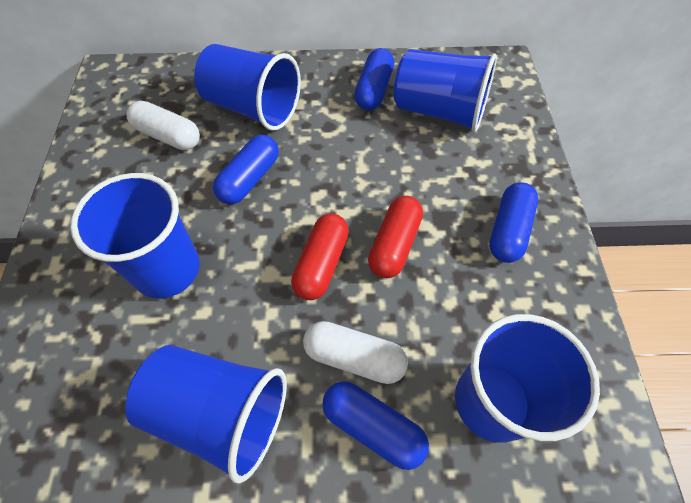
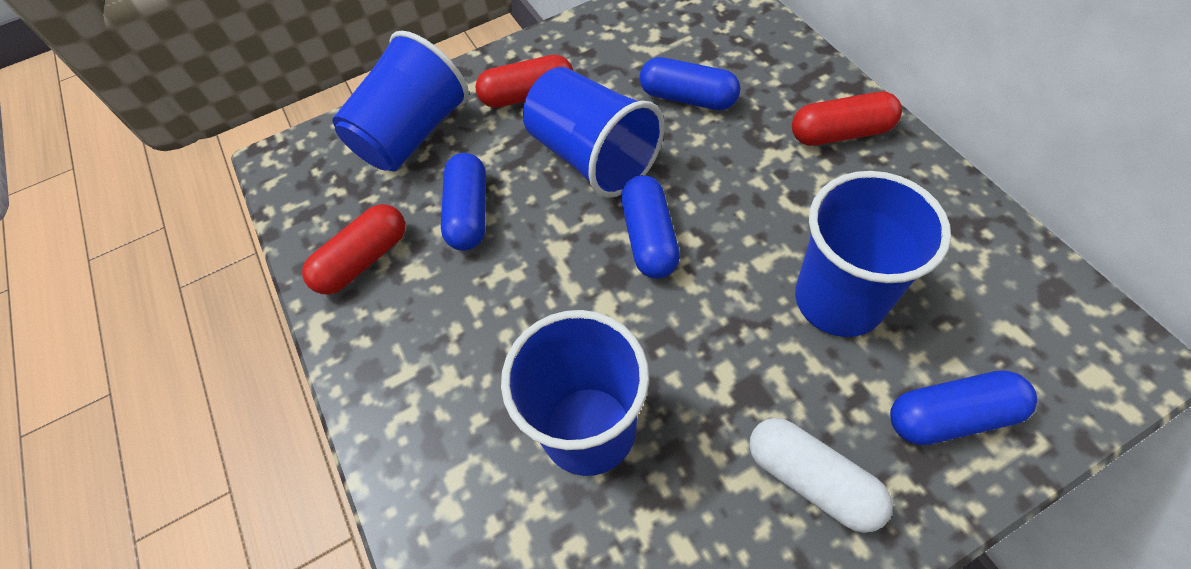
blue cup: [70,173,200,299] [125,345,287,484] [194,44,301,131] [394,49,497,132] [455,314,600,443] = 5 -> [332,31,469,171] [501,310,649,476] [523,67,664,198] [795,171,951,337] = 4
red capsule: [291,213,349,300] [368,196,423,278] = 2 -> [302,204,405,294] [475,55,573,108] [792,92,902,146] = 3
white capsule: [127,101,200,150] [303,321,408,384] = 2 -> [749,418,892,533] = 1

